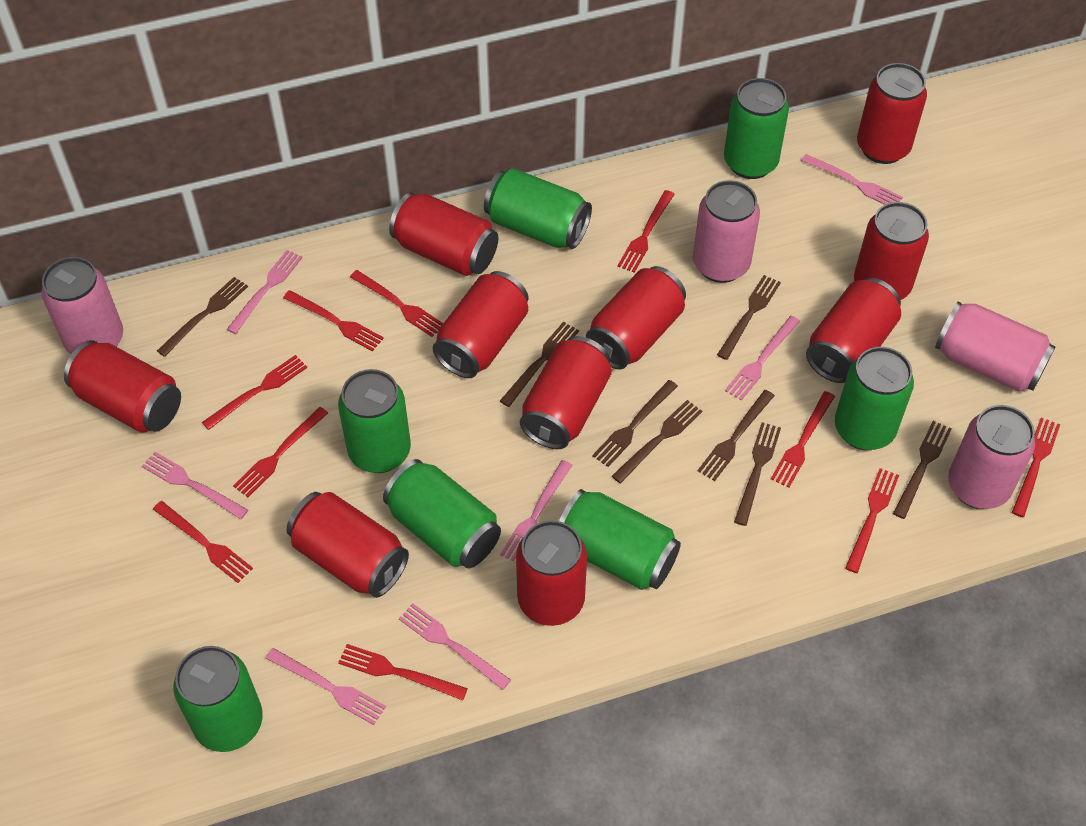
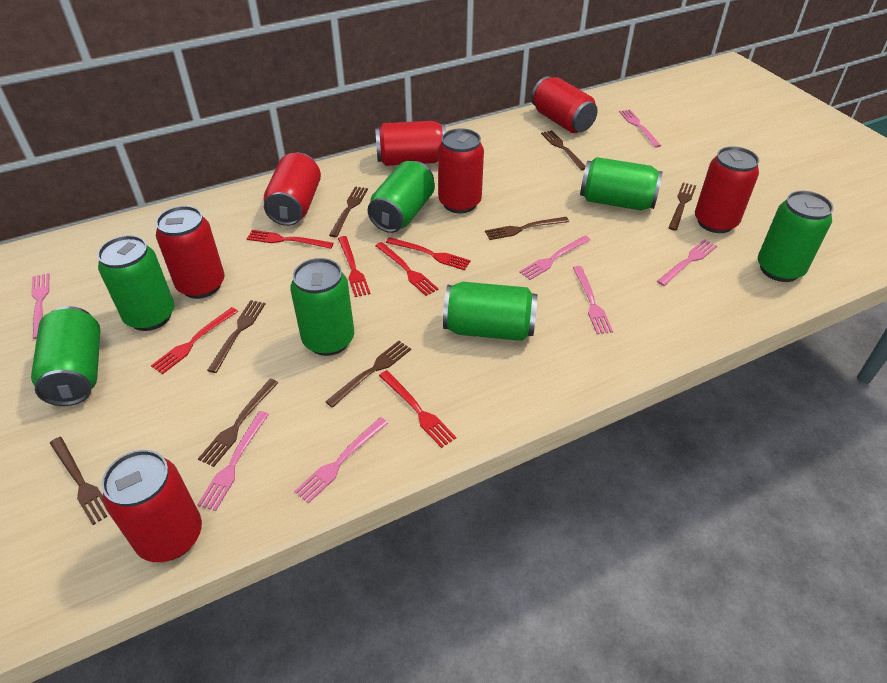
pink can: [41,257,123,354] [693,180,760,283] [935,302,1055,392] [948,405,1035,509] = 4 -> none = 0
red can: [64,340,181,433] [287,492,409,598] [389,192,498,276] [433,271,528,378] [516,520,587,626] [520,336,612,449] [586,266,686,369] [806,278,901,383] [854,202,929,300] [857,63,927,164] = 10 -> [102,450,202,562] [156,206,224,299] [264,153,321,226] [375,121,446,166] [438,128,484,213] [531,76,598,133] [695,146,759,233] = 7
red fork: [153,501,253,583] [202,355,307,430] [233,407,328,497] [283,290,384,352] [338,644,468,700] [350,270,443,337] [617,190,675,273] [771,391,835,488] [845,468,899,573] [1012,418,1060,517] = 10 -> [151,307,238,374] [247,230,333,249] [338,236,371,297] [375,242,438,296] [379,370,456,448] [386,237,471,270] = 6

